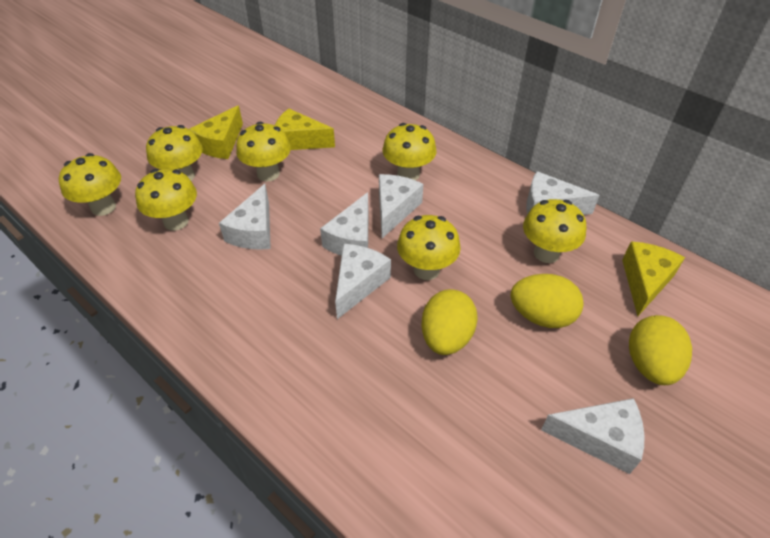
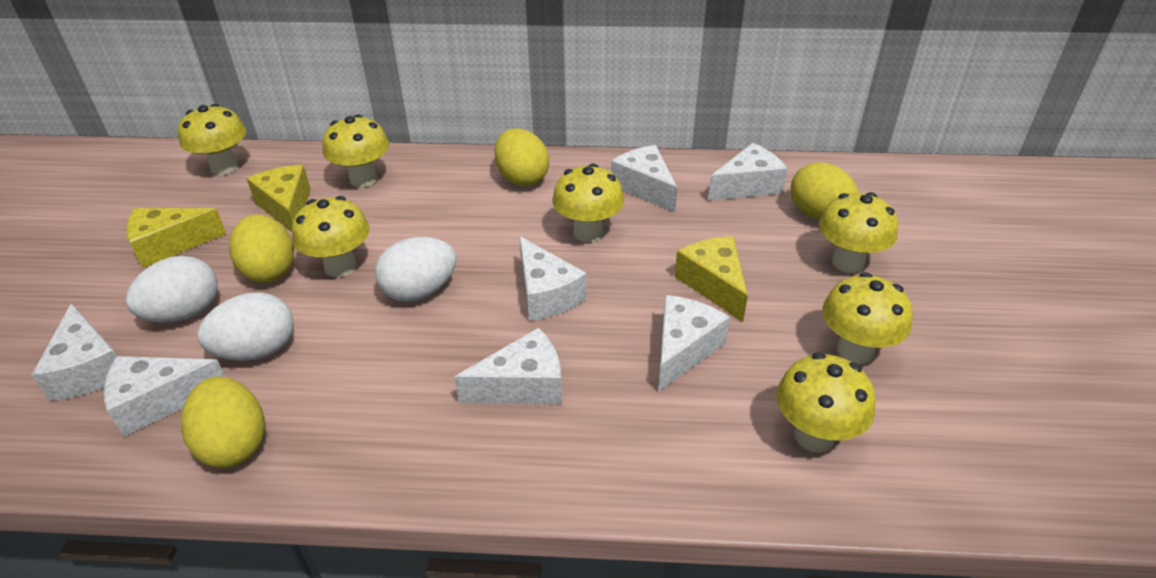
white cheese: [219,184,271,250] [320,192,369,256] [335,244,391,319] [379,174,423,238] [526,171,600,215] [541,398,645,474] = 6 -> [32,303,117,401] [104,356,225,437] [454,328,562,404] [519,236,587,321] [611,145,677,212] [658,295,730,392] [708,143,788,201] = 7
white egg: none = 0 -> [125,256,218,323] [197,293,294,361] [375,237,457,302] = 3
yellow egg: [421,289,478,355] [510,274,584,328] [629,315,692,385] = 3 -> [181,376,265,468] [229,214,294,282] [495,128,549,187] [791,162,859,220] = 4

